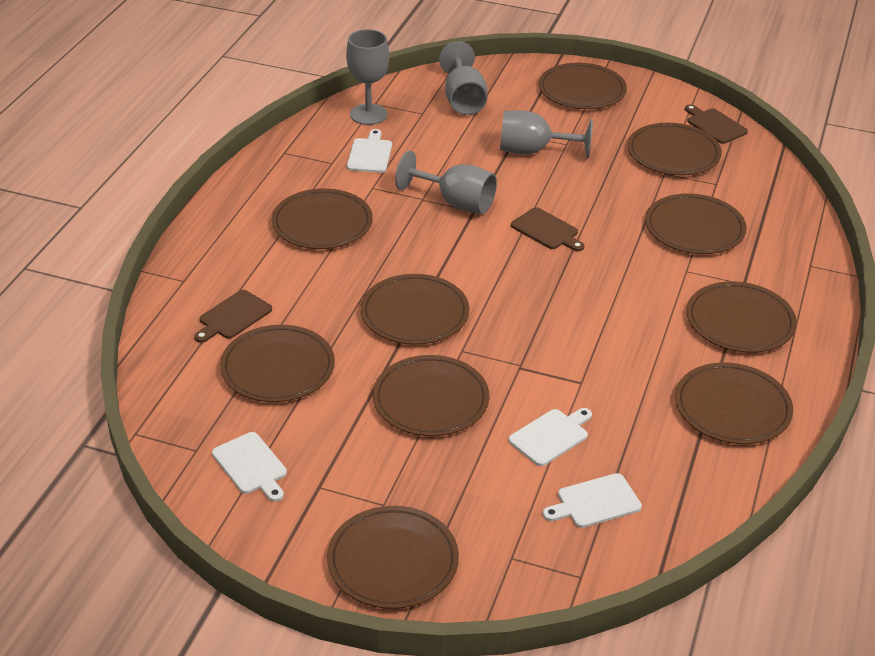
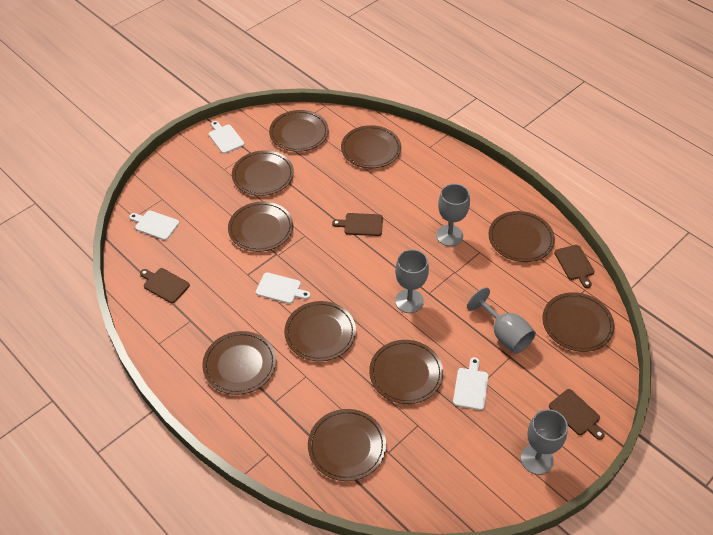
brown cutting board: [194,290,272,343] [511,207,584,252] [685,104,748,144] = 3 -> [140,268,190,303] [332,213,383,236] [549,389,605,440] [554,245,595,288] = 4

